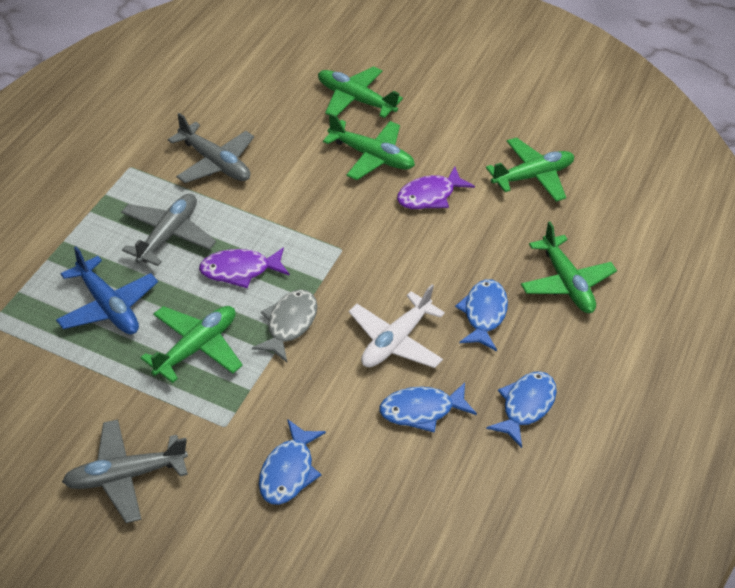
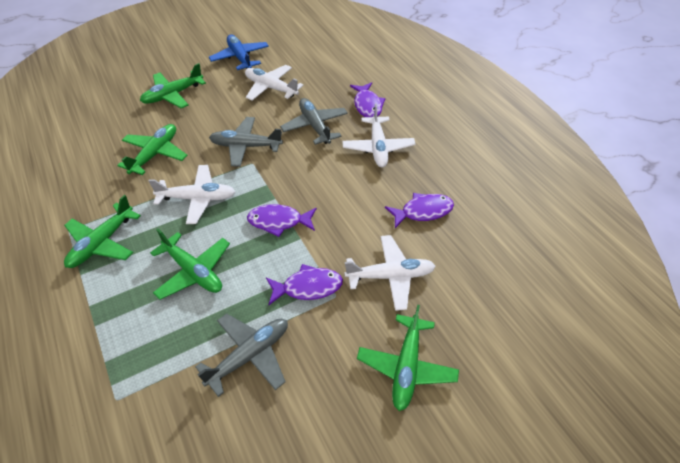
blue fish: [259,419,326,505] [380,383,477,433] [455,279,508,351] [486,371,557,448] = 4 -> none = 0
grey fish: [252,289,317,362] = 1 -> none = 0
purple fish: [199,247,290,288] [397,166,475,209] = 2 -> [247,204,317,237] [266,264,343,305] [350,82,386,117] [385,193,454,228] = 4
white plane: [349,284,445,368] = 1 -> [148,165,235,224] [245,65,304,101] [342,104,415,167] [344,235,435,311] = 4

